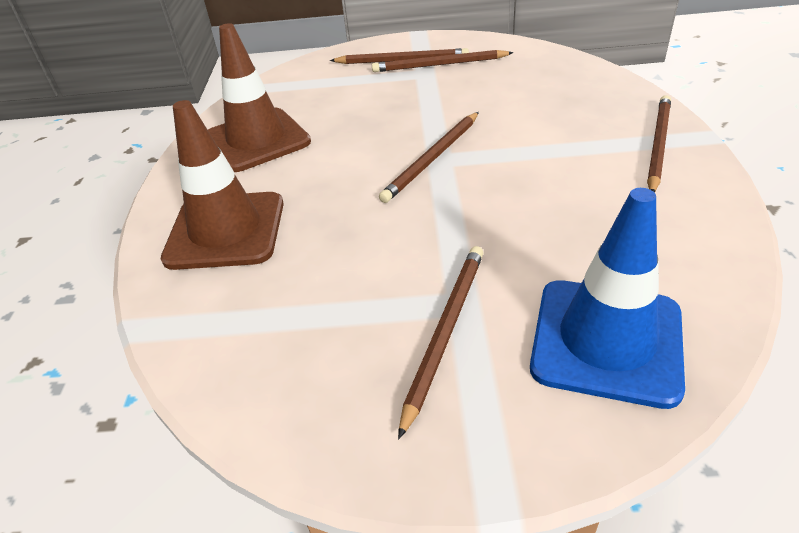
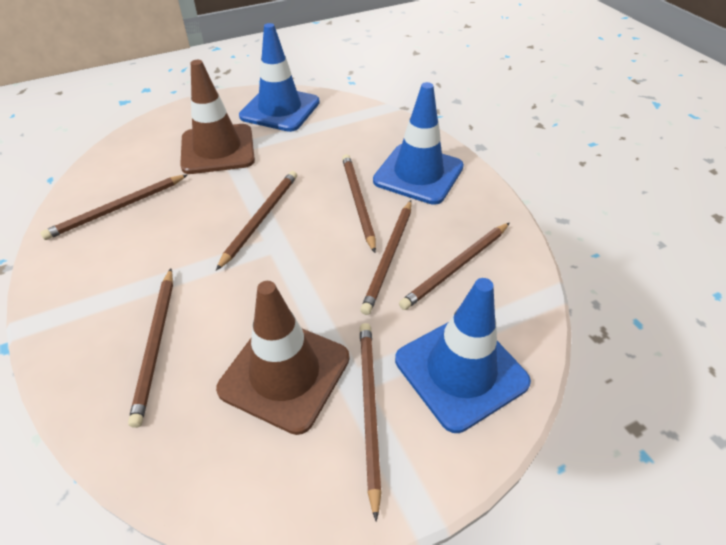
blue traffic cone: [530,188,685,409] = 1 -> [239,23,320,132] [373,82,464,205] [395,278,531,433] = 3
brown pencil: [330,48,469,64] [372,50,514,72] [379,112,479,203] [398,246,484,439] [647,95,671,193] = 5 -> [40,175,187,240] [128,268,173,428] [216,171,297,270] [342,154,376,253] [360,200,412,315] [360,323,382,522] [399,223,509,310] = 7

